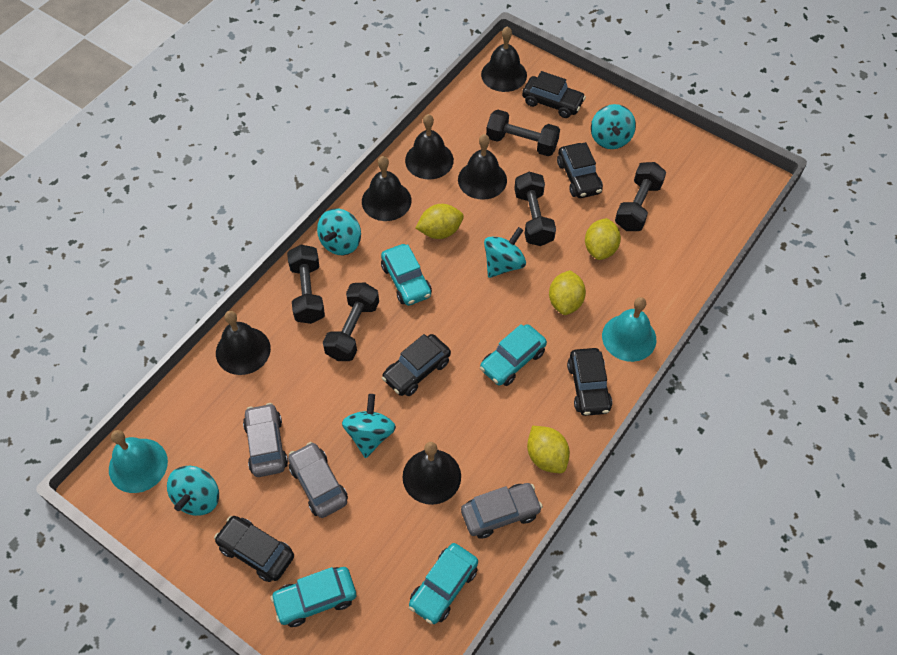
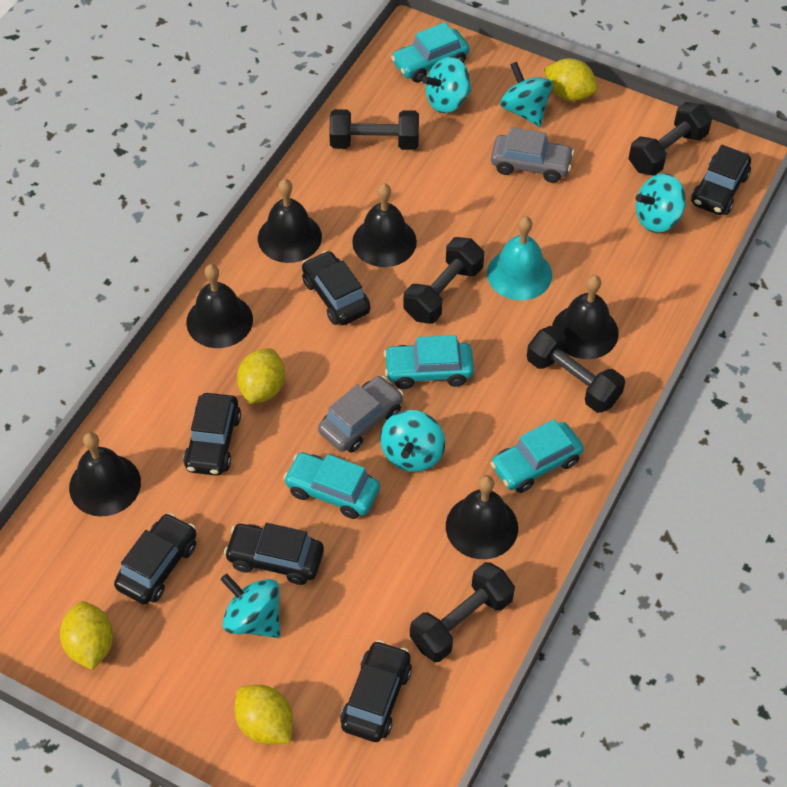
black car: [214,516,294,582] [382,334,451,396] [522,71,586,118] [557,142,603,198] [567,348,612,416] = 5 -> [114,513,196,605] [183,393,241,476] [224,523,324,585] [302,250,370,325] [340,640,412,742] [691,145,751,215] = 6
grey car: [243,403,288,477] [288,442,348,518] [461,483,543,539] = 3 -> [318,376,404,453] [491,127,574,183] = 2
turquoise bell: [109,430,168,493] [602,297,656,362] = 2 -> [487,216,552,300] = 1

